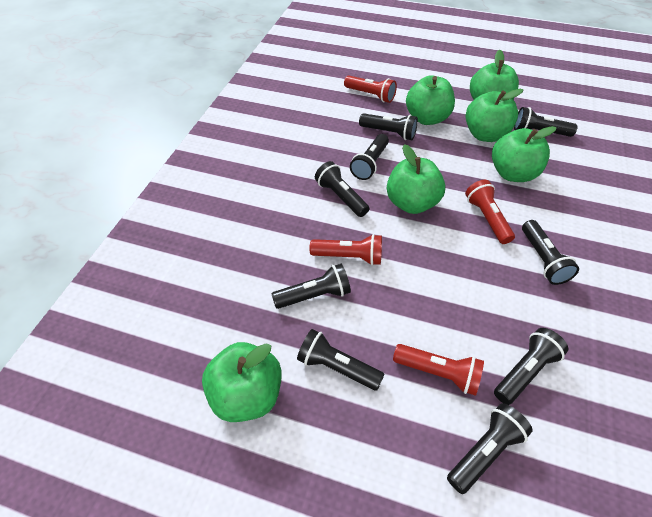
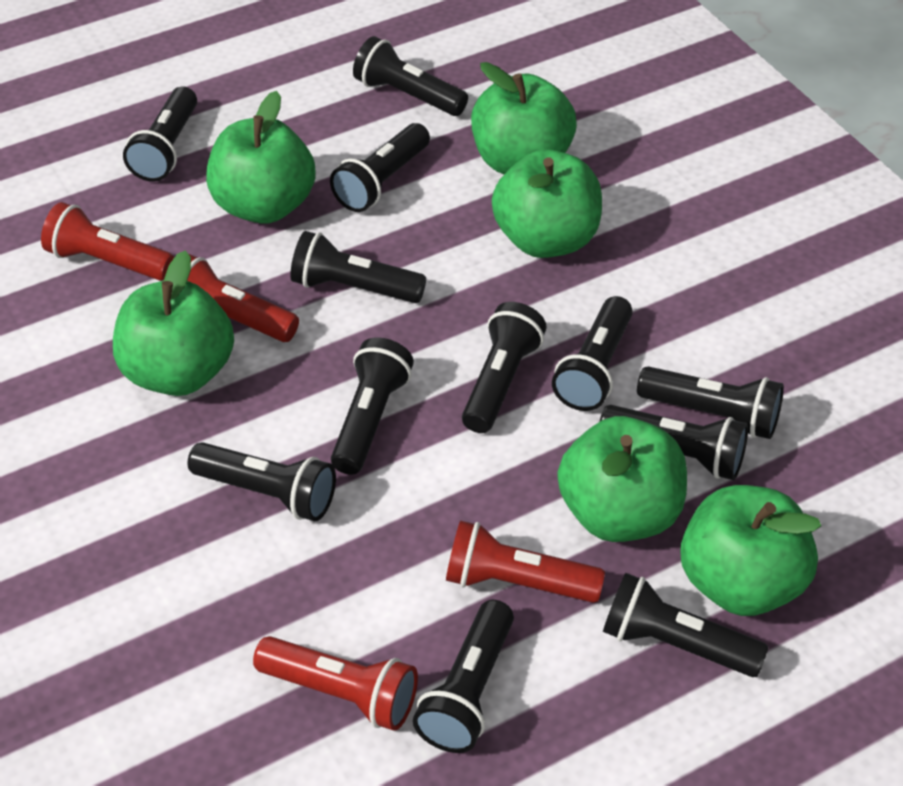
black flashlight: [272,264,351,309] [297,329,384,390] [315,161,369,217] [350,134,389,180] [359,113,418,140] [447,403,533,494] [494,328,568,405] [514,107,578,137] [522,220,579,285] = 9 -> [123,86,197,182] [188,442,336,521] [290,231,426,303] [330,123,430,212] [331,337,414,475] [353,36,468,116] [413,600,514,753] [462,302,547,433] [552,296,633,411] [600,405,748,480] [603,573,769,677] [637,366,784,439] = 12

